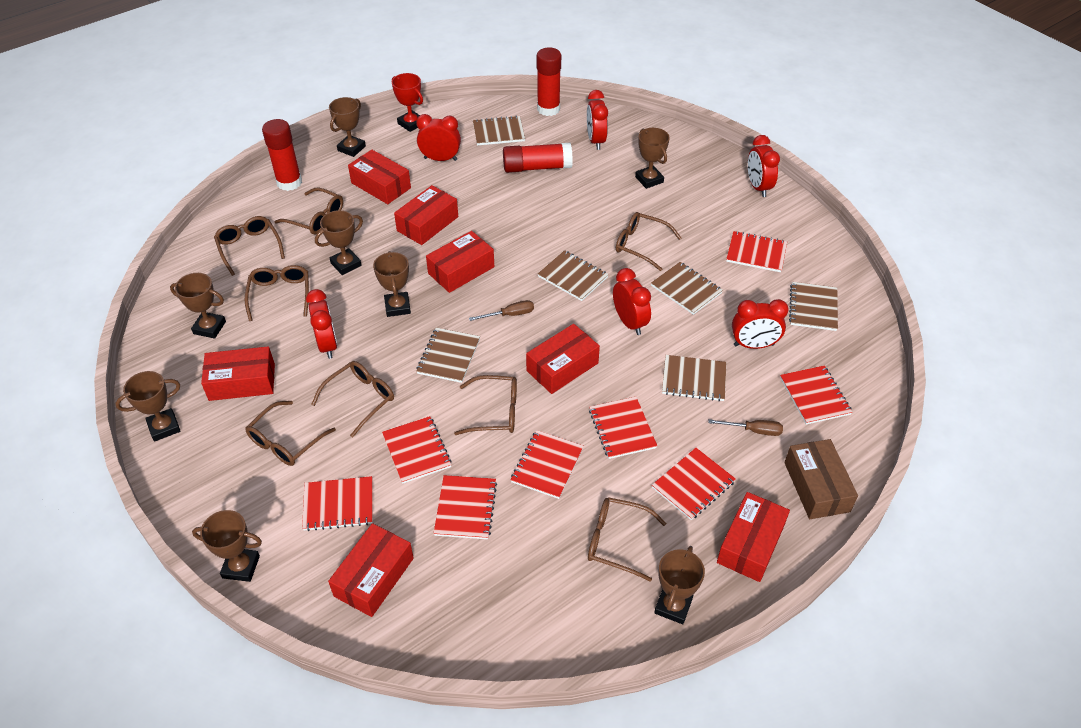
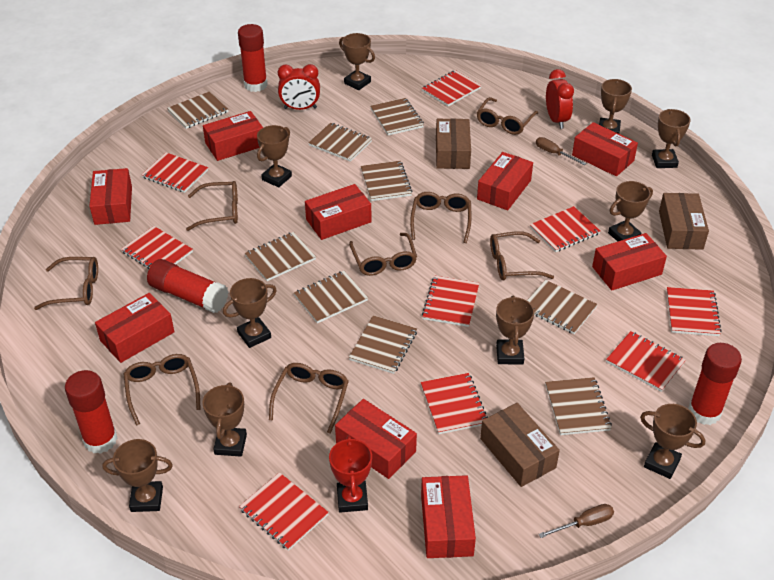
brown box: [784,439,858,519] = 1 -> [436,118,471,169] [480,403,560,487] [659,193,709,250] = 3
brown notebook: [416,328,480,383] [473,116,525,146] [538,250,609,301] [651,262,723,315] [662,355,726,401] [789,282,838,331] = 6 -> [167,91,228,129] [244,232,316,281] [294,271,368,323] [308,123,372,162] [349,315,417,374] [361,161,412,201] [370,98,424,135] [527,280,598,334] [545,377,612,435] = 9
brown trophy: [115,371,180,442] [170,273,226,339] [192,510,262,582] [315,210,363,275] [329,97,366,157] [373,251,411,317] [635,128,670,189] [654,546,705,624] = 8 -> [102,439,173,512] [202,383,247,457] [223,278,277,348] [257,125,292,187] [339,33,375,90] [496,295,534,365] [599,79,632,134] [608,181,653,242] [640,404,705,479] [652,109,691,168] = 10
red box: [201,346,275,401] [328,523,414,617] [348,149,411,204] [394,185,458,245] [426,231,494,293] [526,324,600,394] [717,492,790,582] = 7 -> [89,168,132,225] [95,293,174,363] [203,111,263,161] [305,184,372,240] [335,399,417,479] [421,475,476,558] [477,152,533,210] [572,122,638,176] [592,233,667,291] = 9
red clock: [306,289,337,359] [416,114,461,161] [587,90,608,150] [613,268,651,335] [732,299,789,349] [748,135,780,197] = 6 -> [278,64,320,110] [546,69,574,129] = 2
red glue stick: [262,119,302,191] [503,143,573,173] [537,47,561,116] = 3 -> [65,370,117,454] [147,259,228,313] [238,24,268,92] [688,343,742,425] = 4
red notebook: [302,476,373,531] [382,416,452,484] [434,475,497,539] [511,430,584,499] [589,397,657,459] [652,448,736,520] [726,231,787,272] [780,365,852,425] = 8 -> [121,226,193,269] [141,152,208,193] [239,472,329,551] [421,373,488,434] [422,70,482,106] [422,276,479,327] [530,206,601,252] [606,331,686,392] [667,287,722,336] = 9

